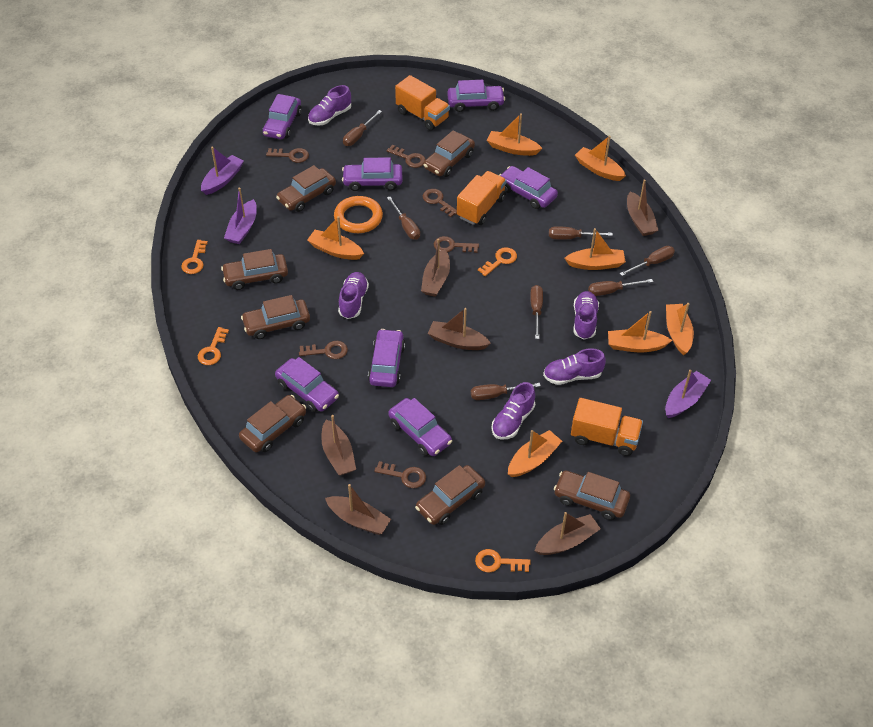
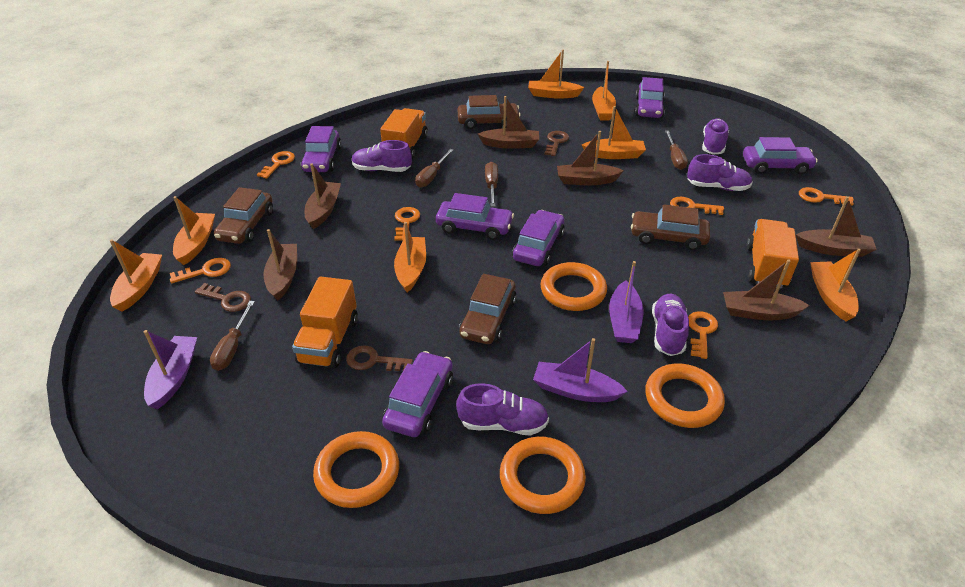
brown car: [221,249,288,290] [239,395,306,452] [241,295,310,339] [276,165,336,212] [415,465,485,525] [424,131,475,177] [554,471,630,520] = 7 -> [214,187,273,244] [457,95,521,129] [459,274,517,344] [631,204,710,250] = 4
brown key: [266,148,309,163] [299,341,348,359] [374,461,426,488] [387,145,426,168] [423,189,457,217] [434,236,479,253] = 6 -> [195,283,251,312] [346,345,413,371] [544,131,569,156] = 3
brown screwdriver: [343,110,382,146] [387,197,420,240] [471,383,541,400] [530,285,543,339] [549,226,613,239] [588,279,653,296] [620,246,675,276] = 7 -> [210,301,255,371] [415,149,454,188] [485,162,498,207] [665,130,688,170] = 4
orange key: [181,240,208,274] [198,327,229,365] [475,549,531,572] [478,247,517,276] = 4 -> [170,258,231,283] [257,151,295,178] [394,207,420,241] [670,197,724,215] [688,311,718,359] [799,187,854,206] = 6
orange ring: [334,196,383,233] = 1 -> [313,431,399,508] [500,437,586,514] [540,262,607,311] [645,364,725,428] = 4
purple car: [263,94,302,139] [275,357,339,412] [342,157,402,191] [368,329,405,387] [388,398,452,456] [447,80,505,112] [499,166,558,209] = 7 -> [301,126,341,172] [382,351,453,437] [436,193,514,240] [512,210,565,266] [635,77,665,118] [743,137,818,174] = 6

